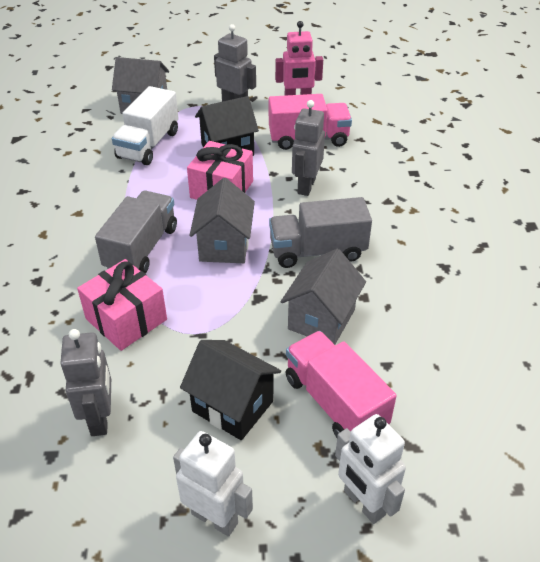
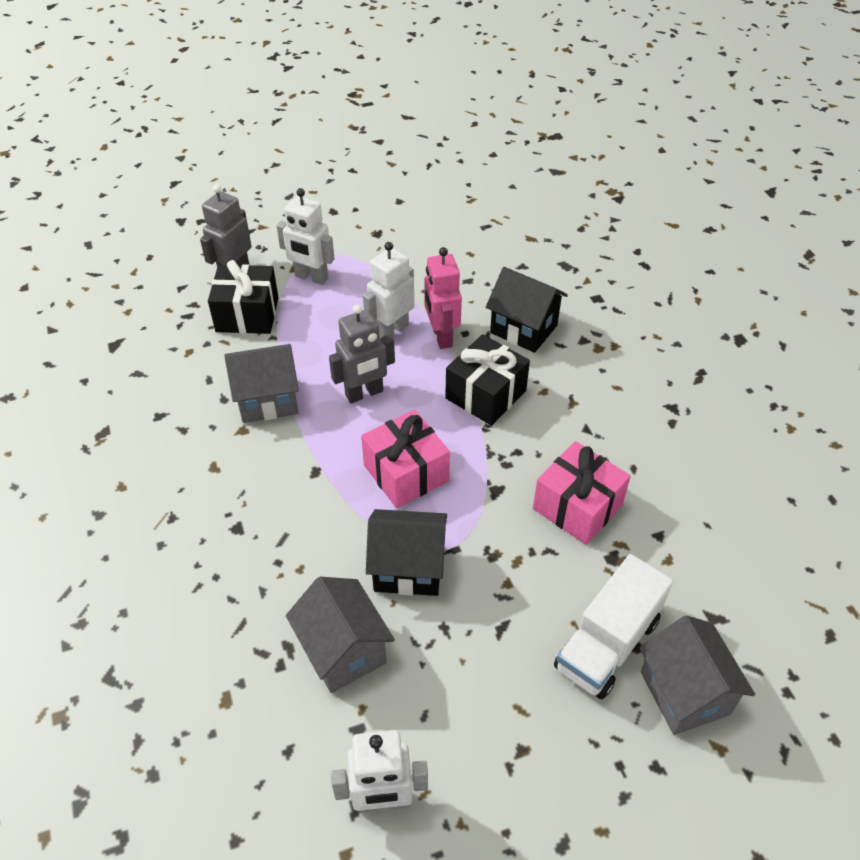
black gift: none = 0 -> [208,260,279,334] [445,334,530,426] = 2
grey robot: [60,329,111,436] [214,24,256,102] [292,100,325,196] = 3 -> [200,184,251,267] [329,304,395,403] = 2
grey truck: [95,191,177,274] [269,197,372,268] = 2 -> none = 0
pink truck: [269,94,352,150] [285,331,397,438] = 2 -> none = 0
white robot: [173,431,253,537] [335,414,406,524] = 2 -> [277,188,334,285] [331,730,428,813] [363,242,414,338] = 3

